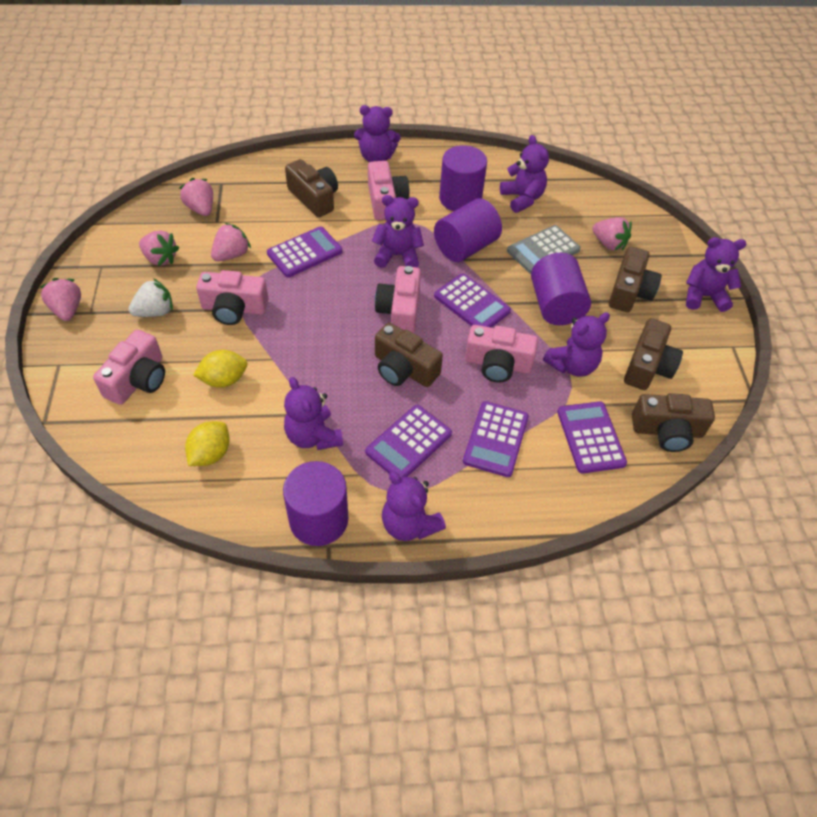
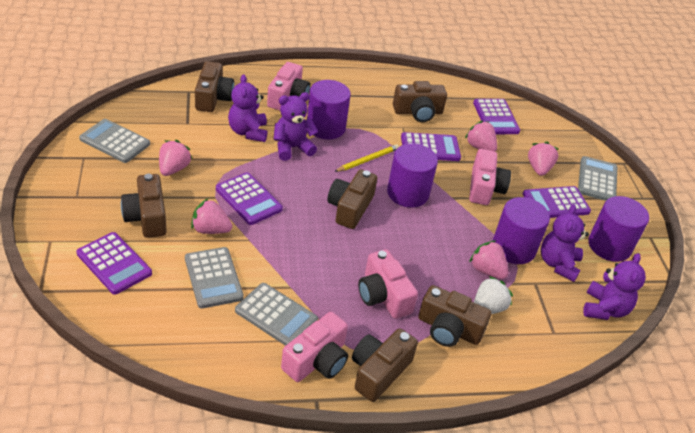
brown camera: [285,159,338,217] [375,323,443,387] [609,246,662,312] [624,318,683,390] [632,393,715,452] = 5 -> [121,174,167,238] [195,61,234,112] [327,169,377,229] [352,328,418,402] [393,81,447,122] [418,285,492,347] = 6
grey calculator: [507,225,581,274] = 1 -> [79,119,150,163] [185,247,244,309] [235,283,318,346] [578,156,617,201] = 4
pink camera: [93,330,165,405] [196,270,269,325] [368,161,409,220] [375,266,421,333] [465,325,538,383] = 5 -> [267,62,310,111] [281,312,348,382] [358,249,418,319] [469,149,511,205] = 4
purple teddy bear: [284,377,343,450] [354,105,401,162] [372,195,424,268] [382,471,446,541] [500,135,549,213] [543,312,610,377] [686,237,746,312] = 7 -> [228,74,268,142] [273,92,318,161] [541,204,589,282] [583,253,646,320] = 4
yellow lemon: [185,421,229,466] [193,350,247,388] = 2 -> none = 0
yellow pencil: none = 0 -> [334,144,399,172] = 1

